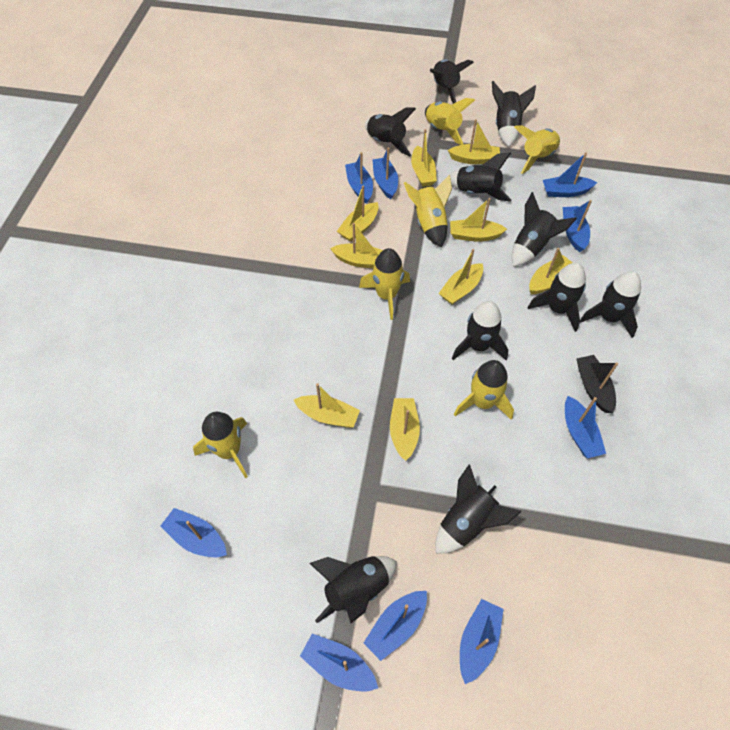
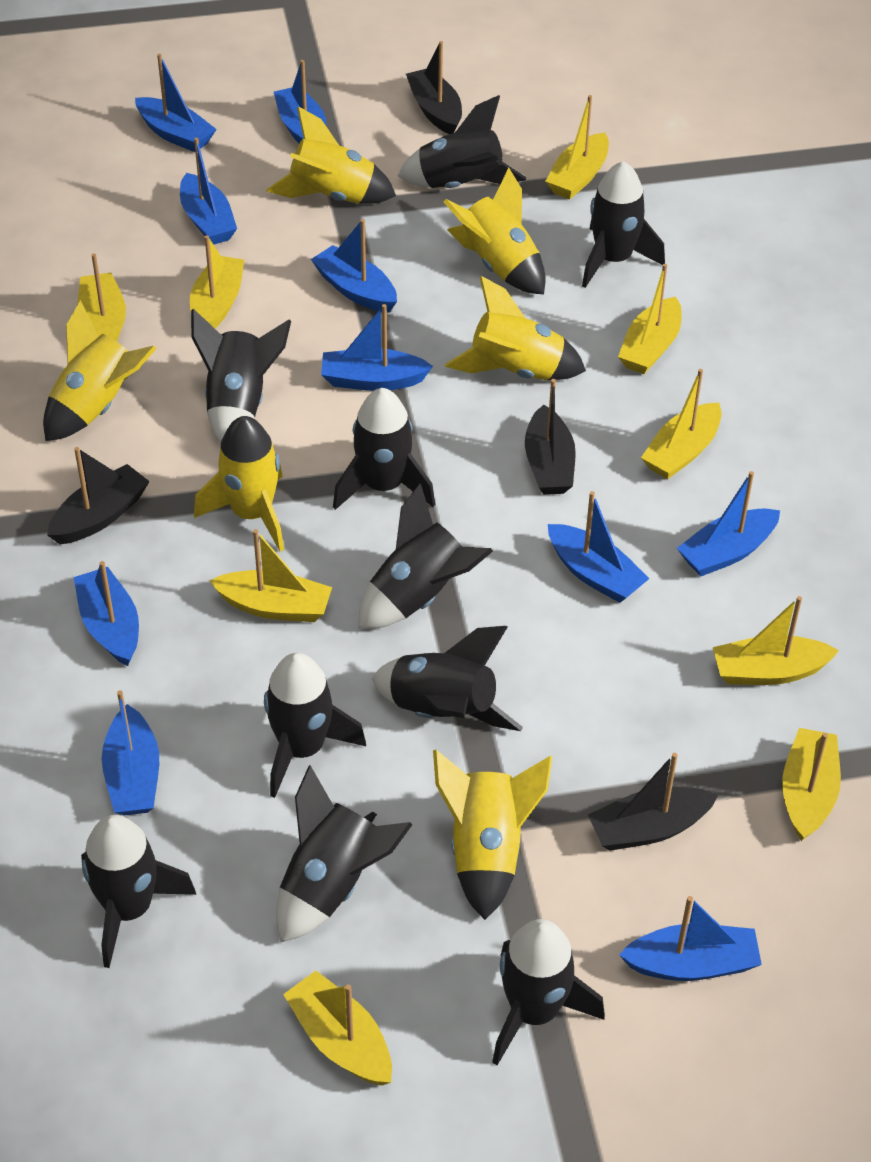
black boat: [577,355,618,413] = 1 -> [47,447,150,544] [406,41,462,134] [525,379,576,495] [588,753,718,851] = 4
blue boat: [161,508,227,557] [300,634,378,691] [345,152,373,204] [364,591,427,661] [373,147,398,199] [460,599,504,684] [543,152,597,197] [563,200,592,252] [565,396,606,458] = 9 -> [74,561,139,666] [102,690,159,815] [135,54,217,152] [180,137,237,245] [274,60,326,143] [311,219,397,313] [321,304,433,391] [548,491,650,603] [619,896,762,981] [677,471,780,576] = 10

